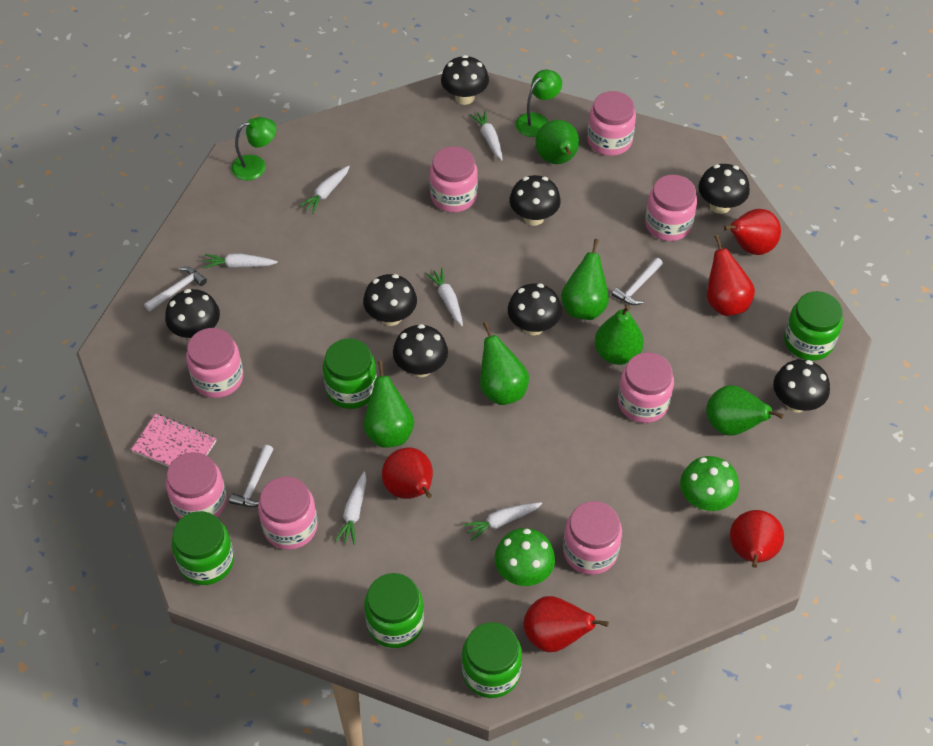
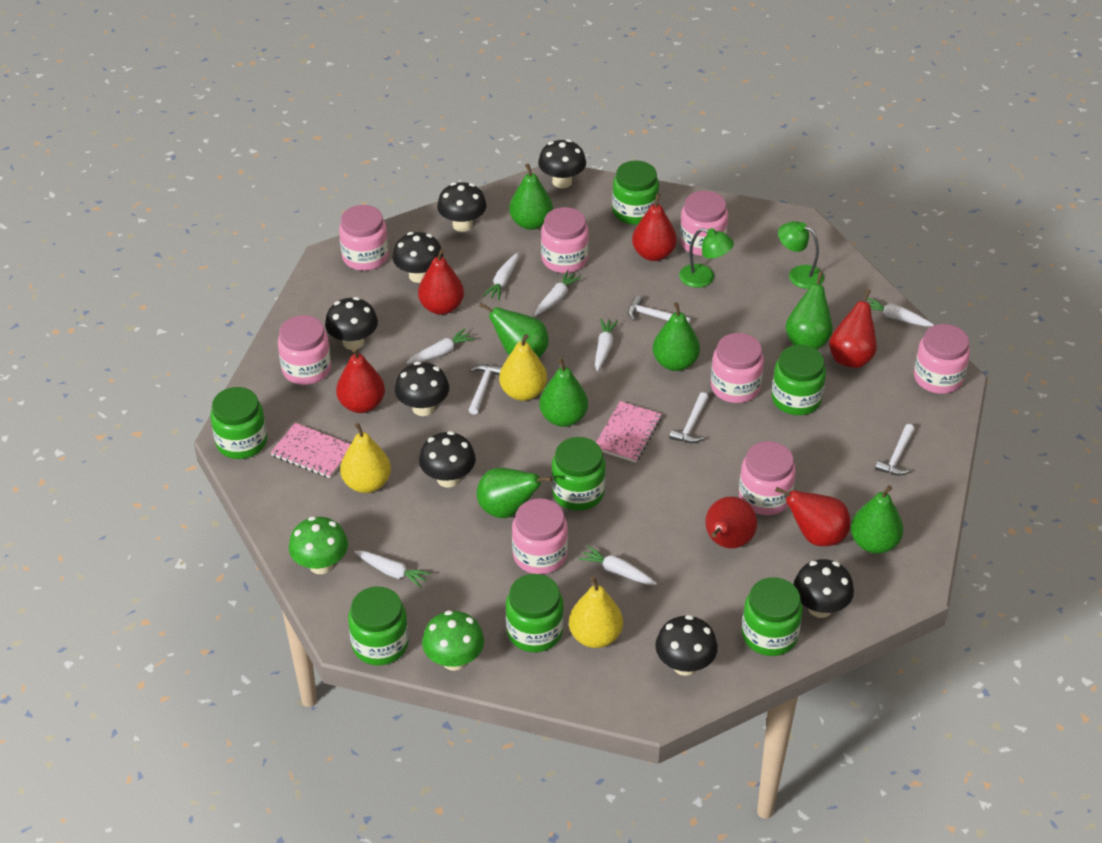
green jar: [172,511,234,585] [323,339,377,409] [364,573,424,648] [462,622,522,698] [784,291,843,361] = 5 -> [210,387,267,459] [348,587,409,666] [506,574,564,652] [551,437,606,511] [612,161,659,225] [742,577,803,656] [772,345,826,415] = 7
green pear: [364,361,414,448] [480,322,529,405] [535,120,579,164] [561,239,609,320] [595,305,644,365] [706,385,784,436] = 6 -> [477,468,552,518] [479,303,549,358] [509,163,553,230] [539,358,588,427] [653,302,700,371] [785,271,833,350] [851,485,903,554] = 7
pink notebook: [131,414,217,467] = 1 -> [270,423,351,478] [596,401,662,463] = 2
red pear: [382,448,433,499] [524,596,609,652] [707,235,755,316] [723,209,781,255] [730,510,784,568] = 5 -> [336,348,385,413] [418,249,464,315] [632,194,677,261] [705,496,757,549] [775,487,850,546] [829,289,877,368] = 6
white carrot: [203,254,278,268] [300,166,350,214] [335,471,367,545] [426,268,463,326] [463,502,542,541] [470,110,503,160] = 6 -> [354,551,431,588] [406,329,475,364] [483,253,518,300] [535,271,582,316] [578,545,657,585] [595,319,618,371] [867,297,934,326] = 7
white hammer: [144,267,207,312] [229,445,273,507] [612,258,663,305] = 3 -> [469,364,502,415] [628,296,691,324] [669,392,709,443] [875,424,915,476] = 4
yellow pear: none = 0 -> [340,423,391,493] [499,334,547,401] [569,576,623,648] = 3

